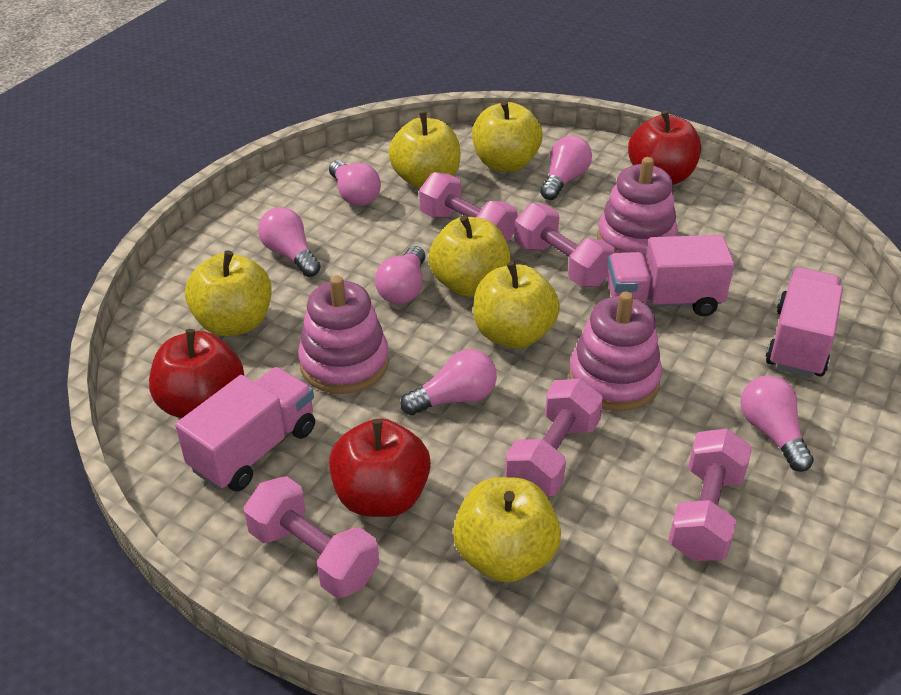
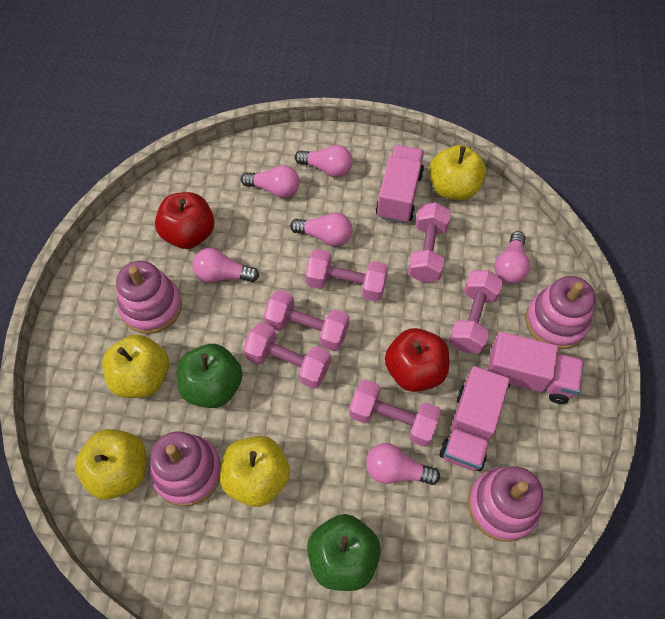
green apple: none = 0 -> [177,344,243,408] [307,514,381,591] = 2
pink dumbbell: [244,476,379,598] [419,172,518,243] [505,378,603,496] [514,203,616,287] [668,429,752,561] = 5 -> [243,322,331,389] [264,290,350,351] [305,249,388,302] [349,379,442,447] [408,202,451,282] [449,270,503,354] = 6
pink stacking toy: [298,276,389,394] [569,292,662,411] [597,157,678,260] = 3 -> [116,261,182,334] [150,431,222,507] [468,466,543,542] [525,276,595,349] = 4
red apple: [149,329,244,418] [329,418,431,517] [628,110,701,185] = 3 -> [155,192,214,249] [385,328,449,392] = 2
yellow apple: [185,250,272,336] [388,112,461,189] [429,215,511,297] [453,477,561,583] [472,100,543,172] [473,261,560,348] = 6 -> [75,429,146,500] [102,334,169,398] [220,436,290,507] [429,145,486,200] = 4

